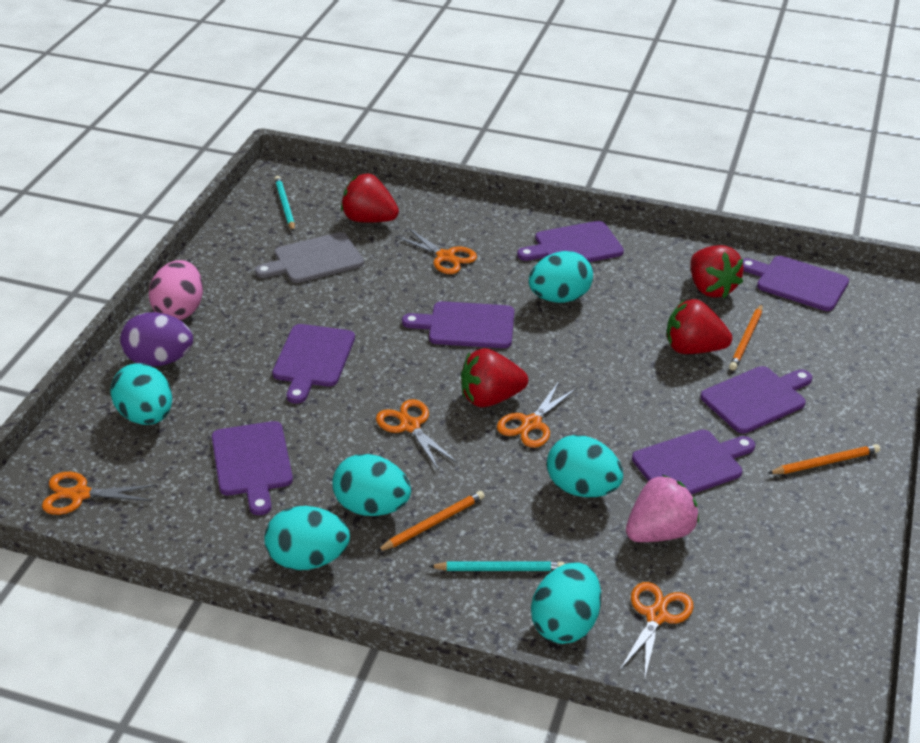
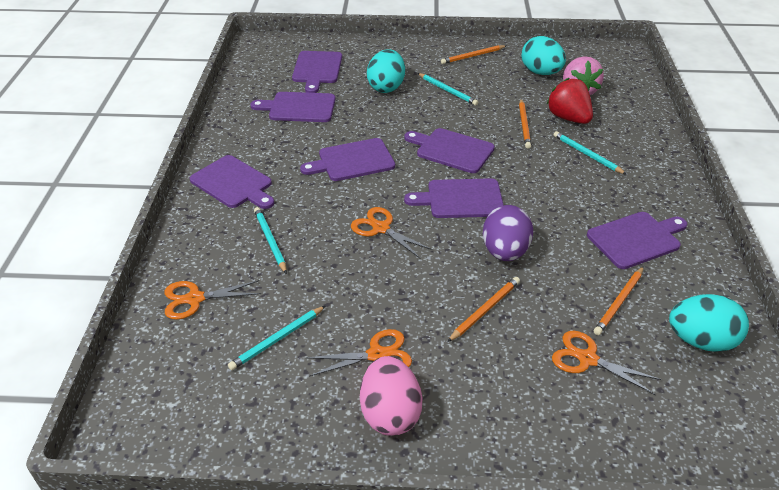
grey cutting board: [255,232,364,283] = 1 -> none = 0
orange pencil: [376,491,484,552] [729,304,763,370] [767,444,880,474] = 3 -> [441,45,506,64] [448,277,520,342] [519,99,531,148] [594,266,644,335] = 4
orange scissors: [42,472,157,515] [376,399,458,469] [395,228,477,274] [497,381,577,448] [619,582,694,677] = 5 -> [165,280,261,320] [306,329,412,377] [351,207,433,259] [552,331,662,395] = 4
red strawberry: [341,174,399,223] [461,348,528,407] [667,299,732,354] [690,245,744,298] = 4 -> [547,78,593,124] = 1
turquoise egg: [110,363,172,425] [264,506,350,570] [332,454,411,516] [529,251,593,303] [531,562,601,644] [547,435,623,497] = 6 -> [367,49,405,93] [522,36,566,75] [669,294,749,352] = 3
turquoise pencil: [274,176,295,232] [429,561,565,571] = 2 -> [228,306,325,370] [254,207,287,274] [418,73,478,106] [553,131,627,175] = 4

